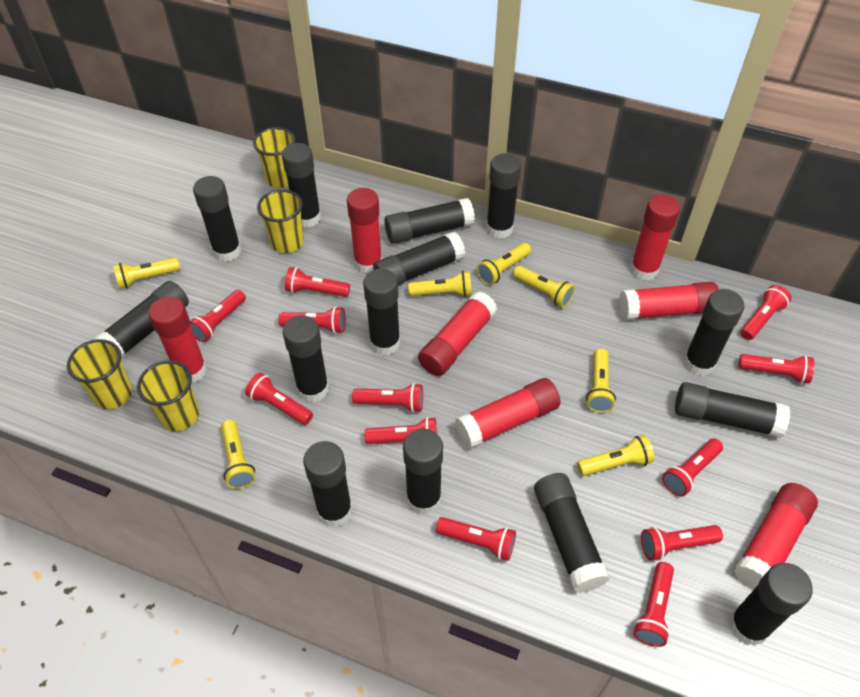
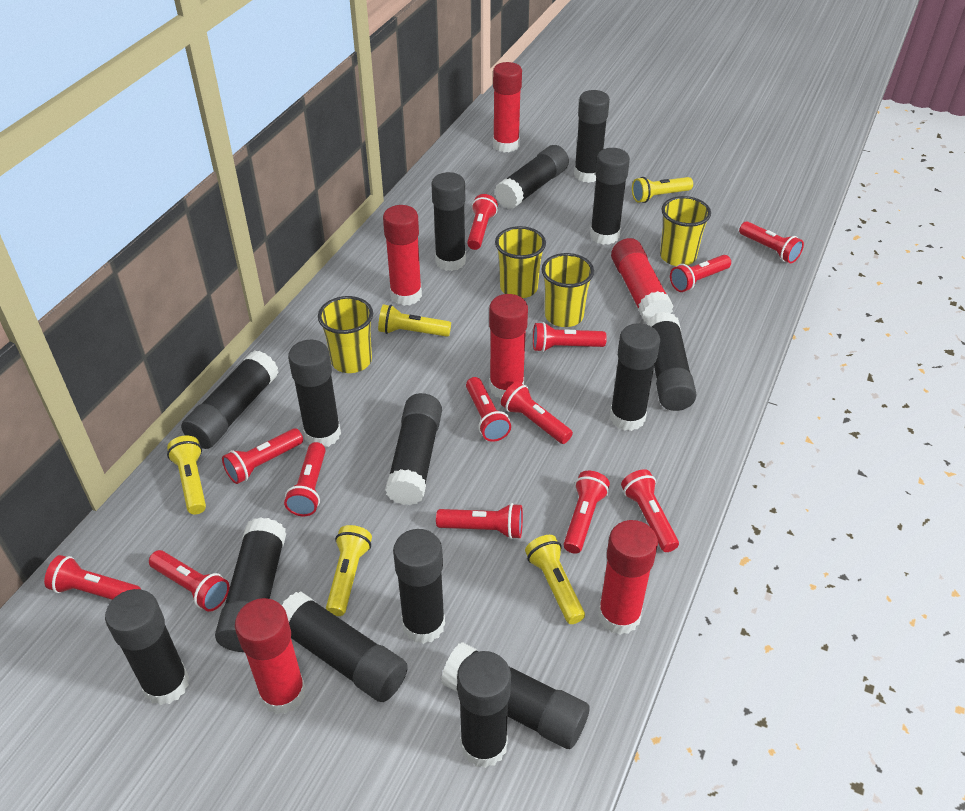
black glue stick: [93,281,189,357] [193,176,241,262] [282,143,321,227] [283,315,329,402] [303,441,353,527] [363,269,400,356] [373,232,465,285] [384,198,475,244] [403,429,443,515] [486,153,521,239] [534,473,610,593] [675,382,790,438] [683,289,745,376] [729,563,813,646] = 14 -> [105,589,189,705] [181,350,279,449] [215,517,286,652] [282,592,408,702] [288,340,341,447] [385,393,442,505] [393,529,445,644] [431,172,466,271] [441,642,590,749] [457,651,511,768] [494,145,569,209] [574,90,610,183] [590,148,630,245] [610,323,660,431] [647,312,697,411] = 15
red flashlight: [190,290,246,342] [245,373,313,425] [278,307,346,334] [285,267,350,297] [352,383,423,412] [364,417,437,444] [436,517,516,561] [633,562,674,647] [641,525,723,560] [662,439,723,497] [739,354,815,384] [741,285,791,340] = 12 -> [44,555,141,600] [149,550,230,612] [222,428,303,484] [284,442,326,516] [436,503,523,539] [466,377,511,442] [467,194,498,250] [501,382,573,444] [533,322,607,352] [563,471,610,554] [621,469,679,552] [670,255,731,292] [739,221,804,263] = 13
red glue stick: [149,296,207,382] [347,188,382,274] [418,291,497,376] [455,378,560,449] [619,282,719,320] [630,195,680,281] [734,483,818,590] = 7 -> [235,598,306,714] [383,205,422,306] [489,294,528,399] [493,62,522,153] [598,520,658,635] [611,238,674,322] = 6
yellow flashlight: [113,257,180,289] [221,420,255,489] [408,271,472,297] [477,243,531,285] [513,266,575,308] [577,435,654,476] [586,349,616,413] = 7 -> [167,436,206,514] [326,525,372,616] [378,305,451,337] [525,535,585,624] [632,177,693,203] = 5

